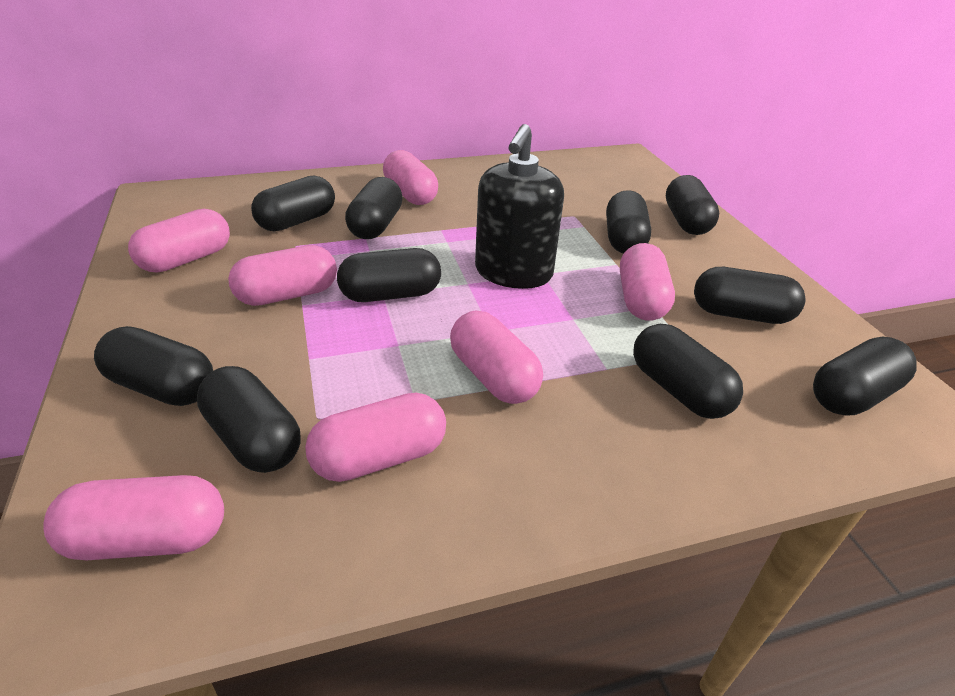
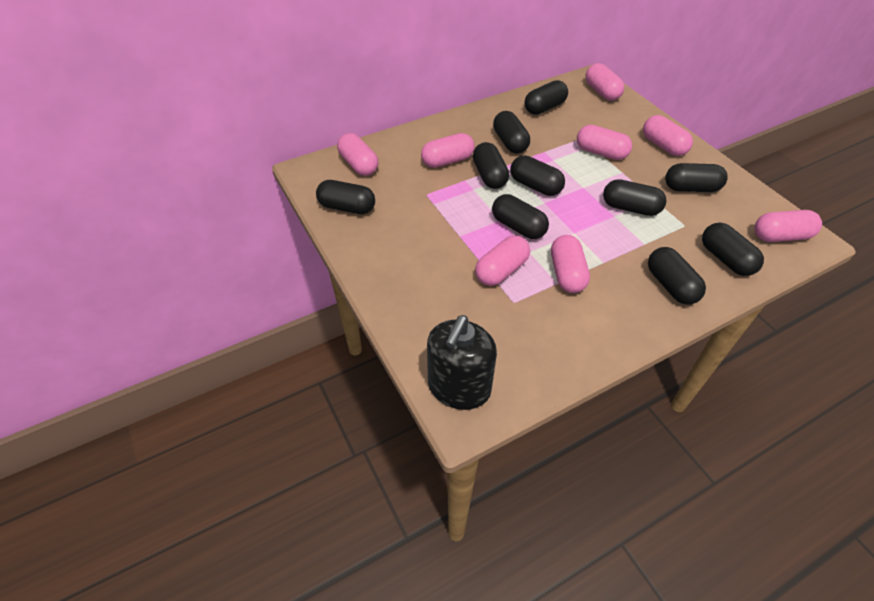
pink capsule: [44,475,224,560] [128,209,230,272] [228,245,337,306] [305,393,446,482] [383,150,438,205] [450,311,543,404] [620,243,675,321] = 7 -> [337,133,378,176] [421,133,475,168] [475,235,530,286] [551,235,590,293] [577,125,632,160] [585,63,625,101] [643,115,693,156] [754,210,822,242] = 8

